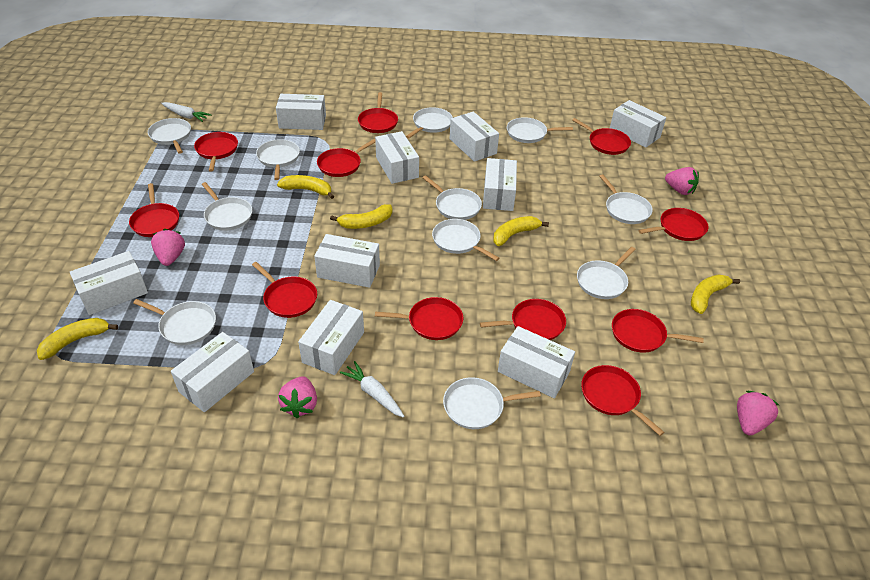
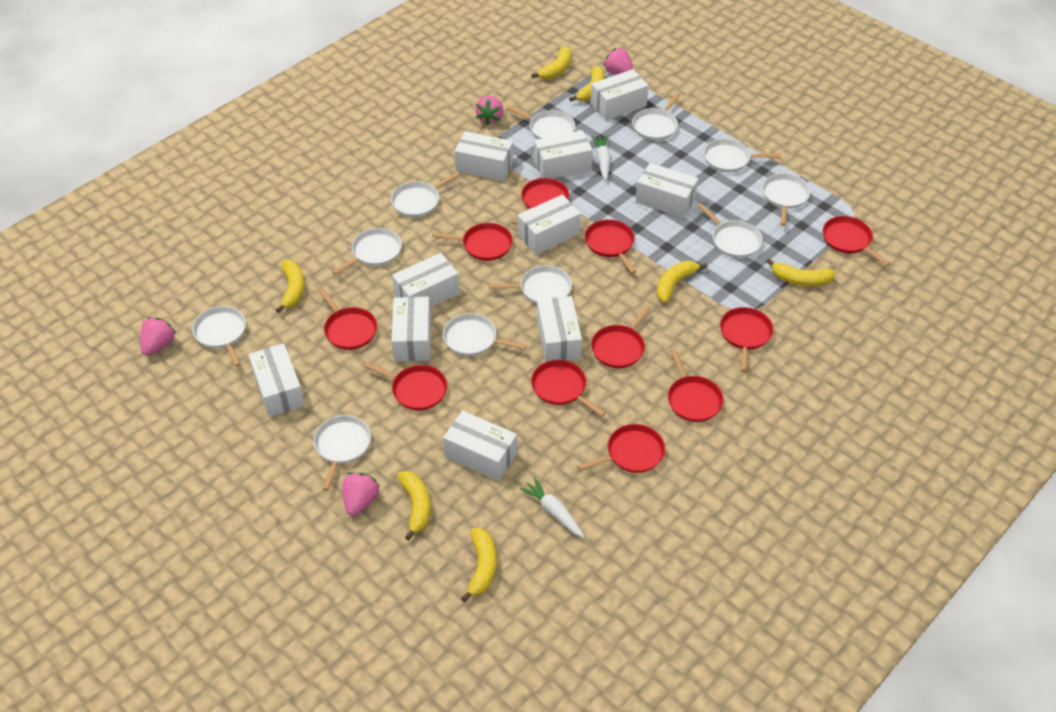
yellow banana: [37,318,118,360] [277,175,335,199] [330,204,392,229] [493,216,549,246] [691,274,740,314] = 5 -> [276,260,304,313] [398,471,430,540] [461,528,497,602] [531,46,571,79] [569,66,605,102] [657,261,707,303] [766,258,836,286] = 7

